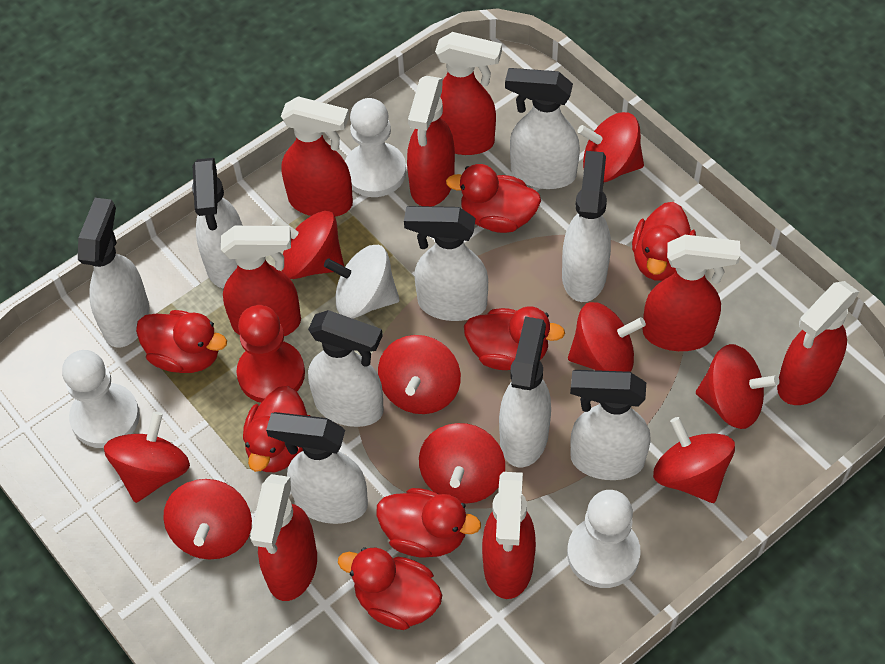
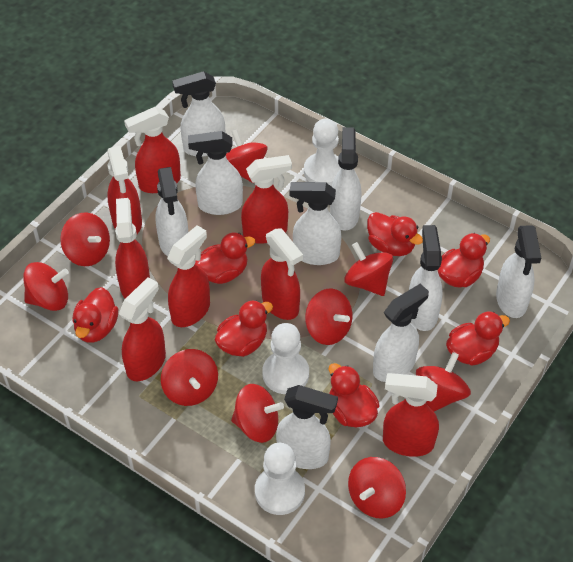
red pawn: [236,305,305,403] = 1 -> none = 0
white spinning top: [324,245,400,318] = 1 -> none = 0

